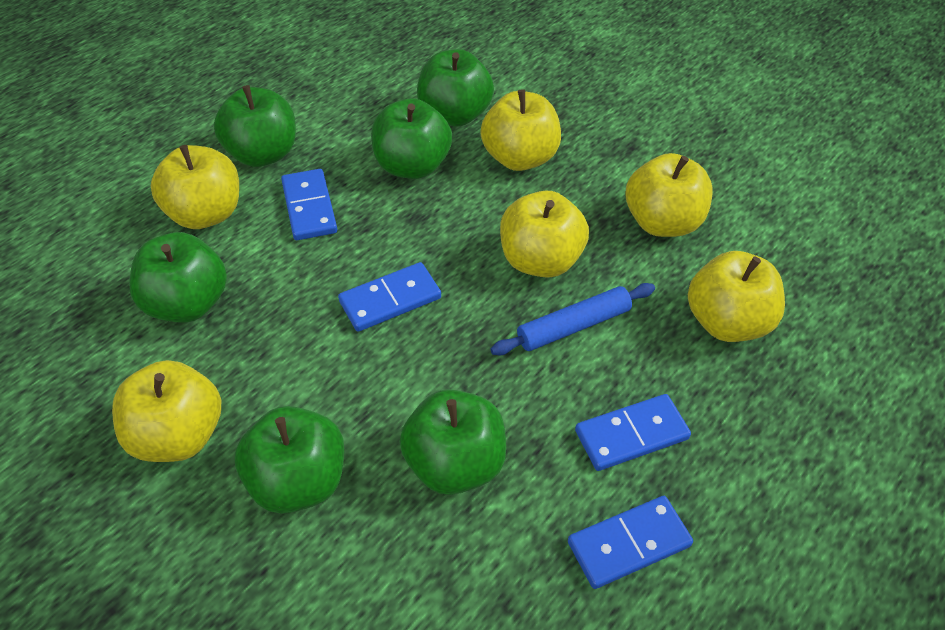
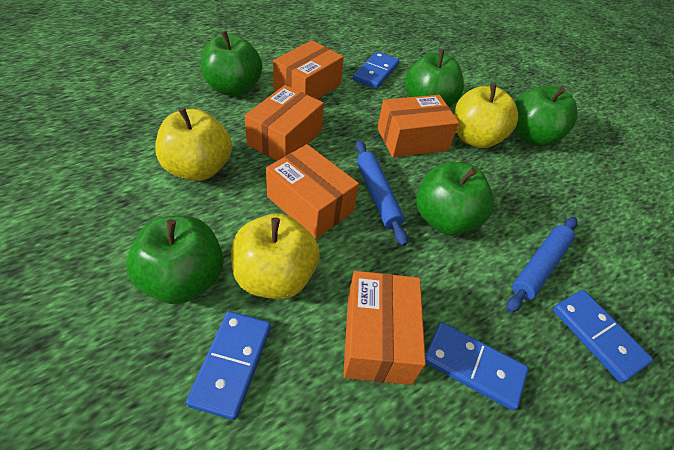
blue rolling pin: [490,283,655,355] = 1 -> [355,140,408,246] [506,217,578,313] = 2
green apple: [129,232,227,323] [214,85,296,167] [235,406,344,514] [371,98,452,179] [399,389,506,495] [417,49,494,127] = 6 -> [126,216,224,304] [201,31,262,96] [405,50,464,107] [416,162,494,235] [515,86,578,146] = 5
orange box: none = 0 -> [244,85,324,161] [266,144,359,239] [273,40,344,100] [343,271,426,385] [377,95,459,158] = 5
yellow apple: [112,360,221,462] [151,145,239,229] [480,89,561,171] [500,191,589,278] [626,153,713,237] [688,251,785,342] = 6 -> [155,108,232,181] [231,213,320,299] [454,83,518,148] = 3

